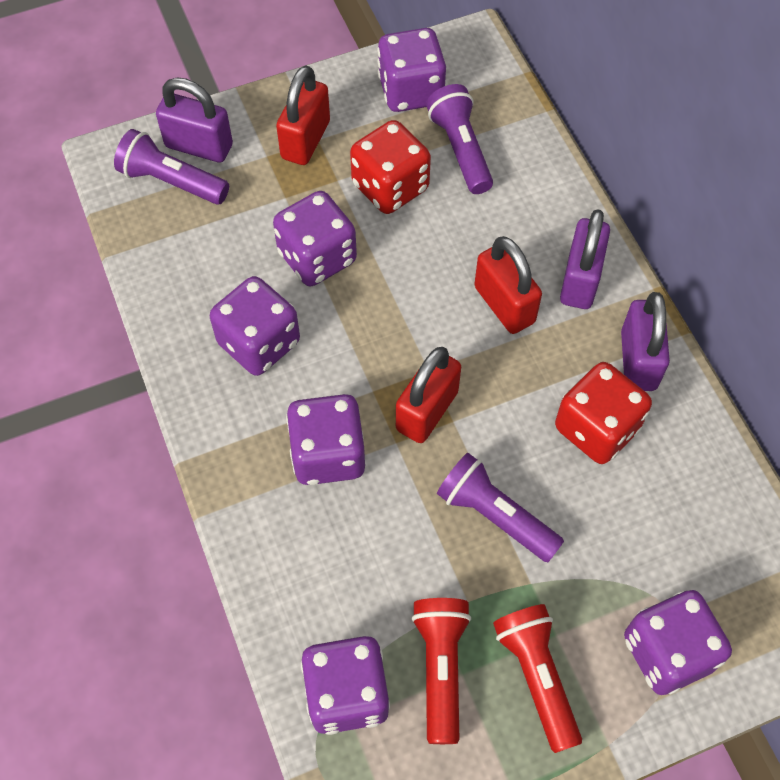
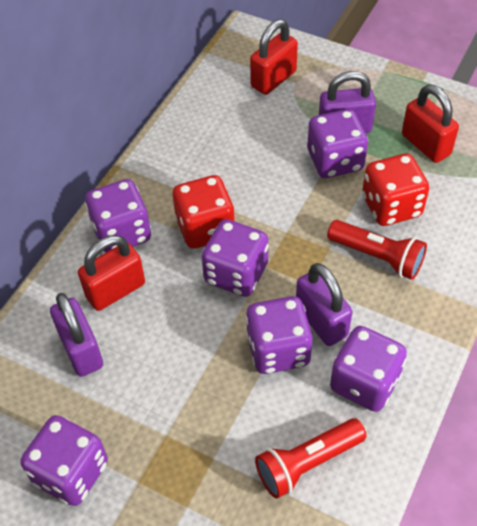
purple flashlight: [114,129,229,205] [426,84,493,194] [437,453,564,562] = 3 -> none = 0

